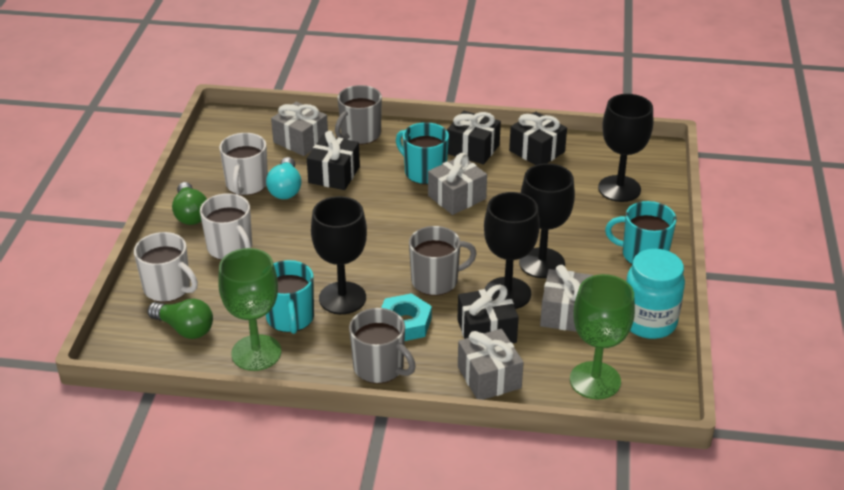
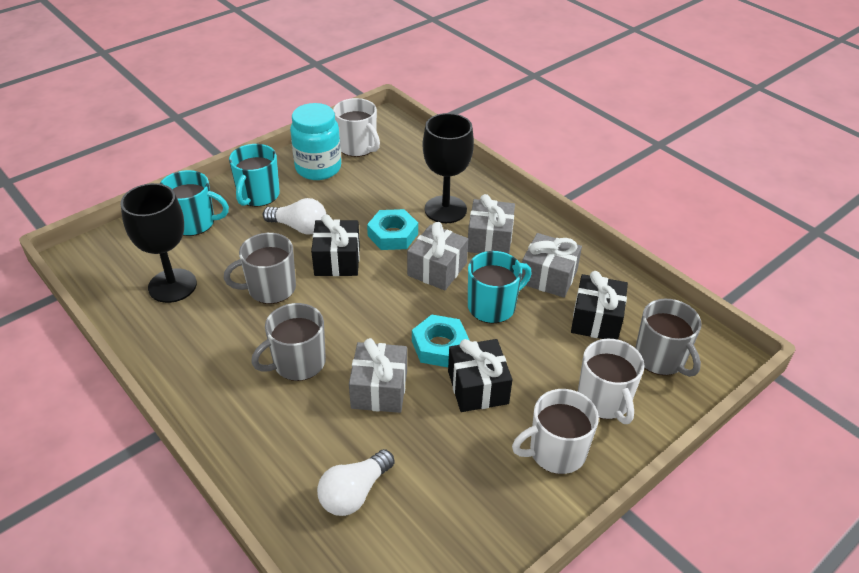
black gift: [307,131,360,190] [447,111,501,165] [457,285,519,343] [509,112,567,165] = 4 -> [311,215,360,276] [448,339,512,412] [571,271,628,340] = 3
black goblet: [311,196,367,314] [484,192,540,309] [519,163,575,278] [598,94,653,202] = 4 -> [121,183,197,303] [423,113,474,223] = 2
green goblet: [218,248,281,371] [570,274,635,399] = 2 -> none = 0
green light bulb: [148,299,213,339] [172,182,207,225] = 2 -> none = 0
turquoise light bulb: [266,157,302,199] = 1 -> none = 0
turquoise nut: [381,293,432,341] = 1 -> [367,209,418,250] [412,315,469,367] = 2
white light bulb: none = 0 -> [263,198,326,234] [317,449,394,516] = 2

